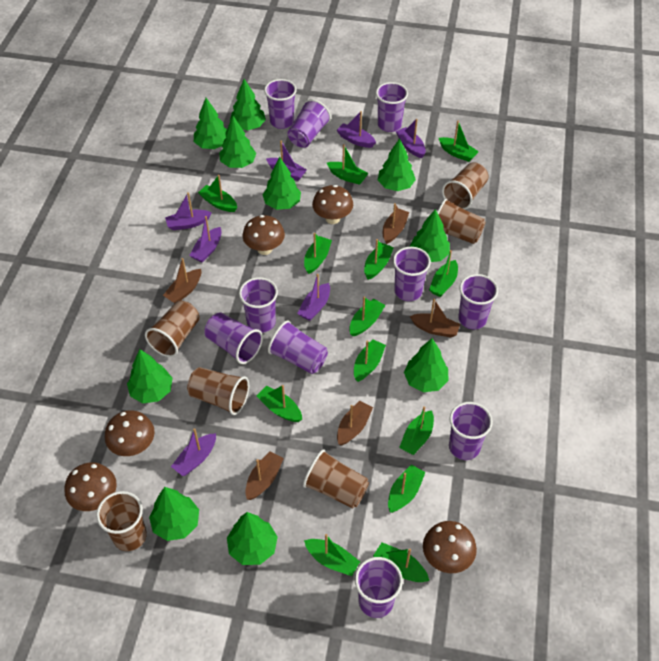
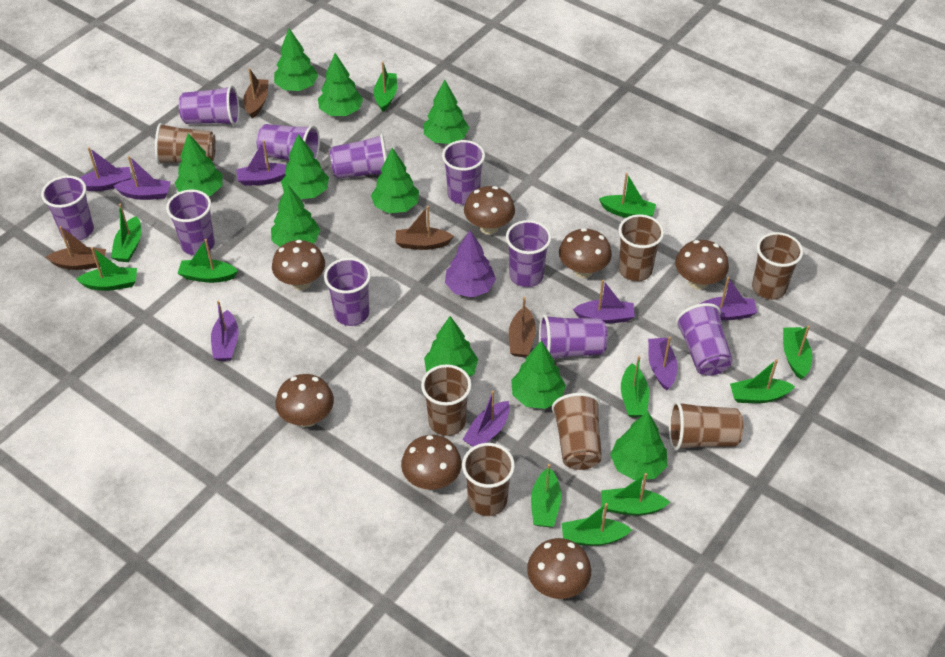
brown boat: [163,258,201,303] [245,451,284,500] [337,400,373,446] [383,203,409,244] [410,299,460,337] = 5 -> [46,226,106,270] [243,68,268,118] [395,206,454,250] [509,297,536,357] = 4
brown cup: [96,491,147,551] [145,301,200,357] [187,367,249,415] [303,449,369,509] [437,199,486,244] [442,162,489,210] = 6 -> [155,123,216,165] [421,364,472,436] [462,443,515,516] [552,393,602,470] [618,214,664,281] [669,401,744,451] [752,232,803,300] = 7
brown mushroom: [65,462,117,511] [105,410,155,456] [243,215,285,255] [312,185,353,224] [423,521,477,573] = 5 -> [272,240,325,290] [276,374,334,427] [401,435,462,490] [464,186,515,235] [527,538,591,599] [559,228,612,278] [675,240,729,290] = 7
green boat: [198,175,237,212] [257,385,302,422] [304,233,332,274] [304,534,360,576] [327,144,369,185] [349,297,385,336] [354,339,386,382] [364,239,394,280] [373,543,429,582] [388,464,426,513] [399,406,434,455] [429,250,458,297] [439,121,479,162] = 13 -> [76,247,137,291] [111,204,141,262] [177,239,238,283] [374,62,397,112] [531,464,561,527] [562,503,632,546] [599,173,656,218] [601,473,670,516] [621,356,649,417] [730,359,795,403] [783,326,812,380] = 11
purple boat: [165,192,212,230] [171,428,216,476] [189,216,222,262] [266,141,307,181] [297,274,330,321] [336,111,376,148] [396,119,426,158] = 7 -> [80,147,131,191] [114,156,171,200] [211,301,238,361] [236,140,286,186] [462,391,510,447] [573,280,635,324] [648,337,677,391] [700,277,757,321] = 8
purple tree: none = 0 -> [445,230,496,298] = 1

